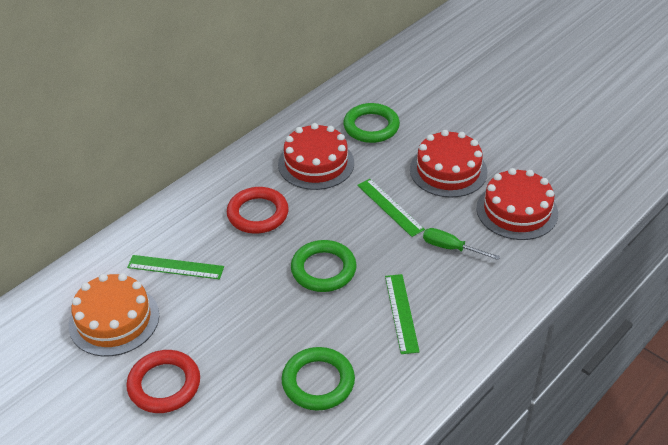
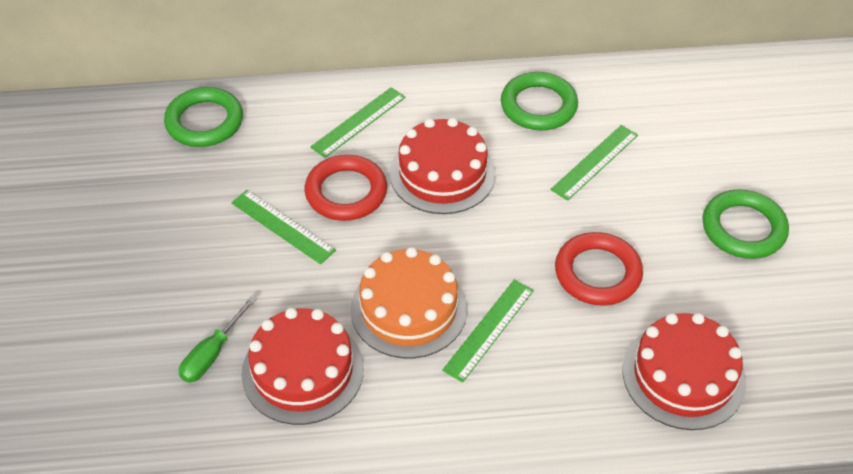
green ruler: [127,255,224,279] [357,179,425,237] [385,274,420,354] = 3 -> [231,190,336,264] [310,87,406,158] [442,280,534,383] [550,125,638,201] = 4

